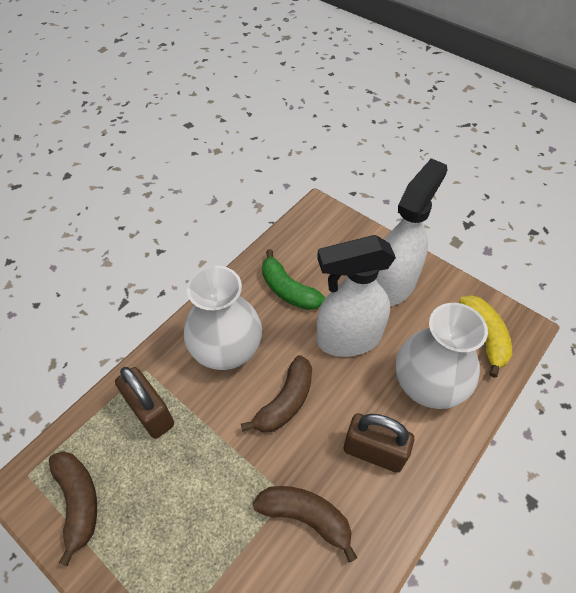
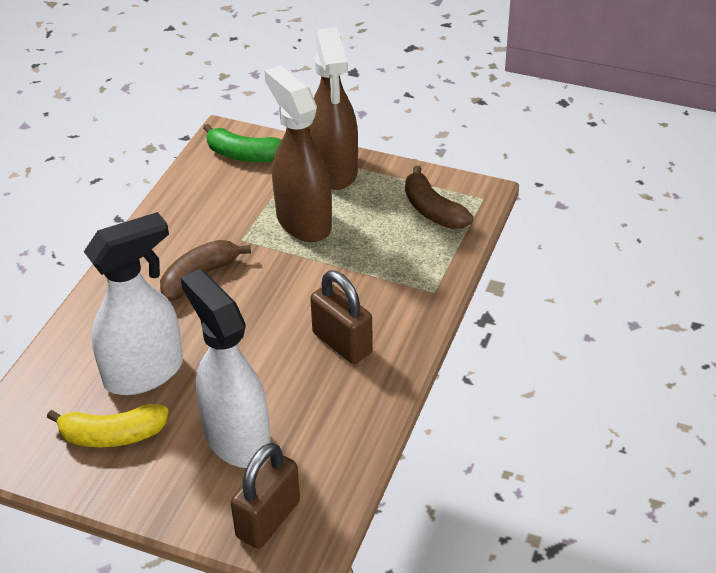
brown banana: [49,451,97,566] [241,355,312,433] [253,486,357,562] = 3 -> [160,240,251,301] [405,165,473,229] = 2
brown spray bottle: none = 0 -> [264,65,332,242] [309,27,358,190] = 2
white vase: [184,265,262,370] [396,303,488,409] = 2 -> none = 0

